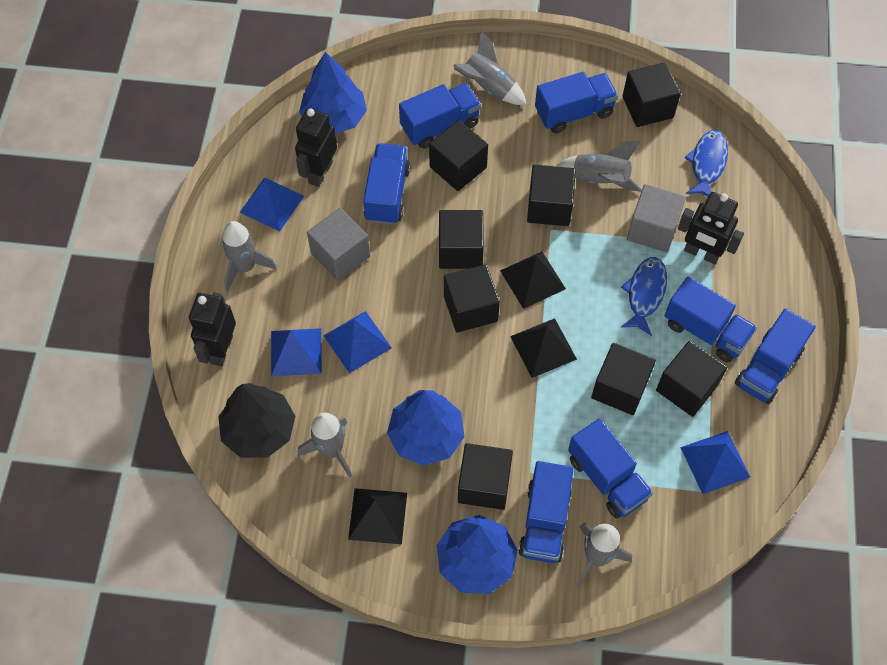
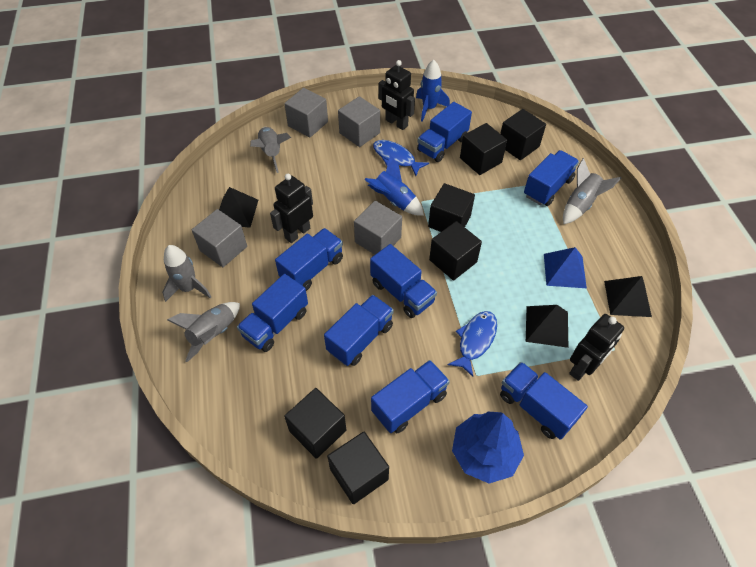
black cube: [429,120,488,191] [439,210,484,269] [444,264,500,333] [458,443,513,510] [527,165,576,226] [591,343,656,415] [623,62,681,127] [656,341,727,417] = 8 -> [284,388,346,459] [327,432,389,504] [428,183,475,232] [429,221,482,281] [460,123,507,175] [500,109,546,160] = 6
black tree: [218,383,295,458] = 1 -> none = 0
blue pyramid: [239,177,304,232] [271,328,322,376] [323,311,392,373] [680,431,750,494] = 4 -> [544,247,587,288] = 1
blue rocket: none = 0 -> [364,155,424,216] [416,60,450,122] = 2
blue tree: [299,52,367,134] [387,390,465,466] [437,515,518,594] = 3 -> [452,412,524,484] = 1
blue truck: [363,143,411,225] [399,83,481,149] [518,461,574,563] [535,72,618,133] [568,418,653,519] [665,277,757,362] [735,308,816,404] = 7 -> [237,274,308,352] [275,228,343,291] [324,295,394,366] [370,244,437,318] [371,360,450,433] [417,102,472,162] [500,362,588,440] [524,150,579,206] = 8
grey cube: [307,208,370,281] [627,184,686,252] = 2 -> [192,209,247,267] [284,88,328,137] [338,96,380,147] [354,201,402,255] = 4
grey rocket: [221,221,277,291] [298,413,352,477] [453,31,527,105] [557,141,642,192] [577,523,632,587] = 5 -> [162,245,211,302] [167,302,240,362] [250,127,291,173] [563,158,621,224] = 4

